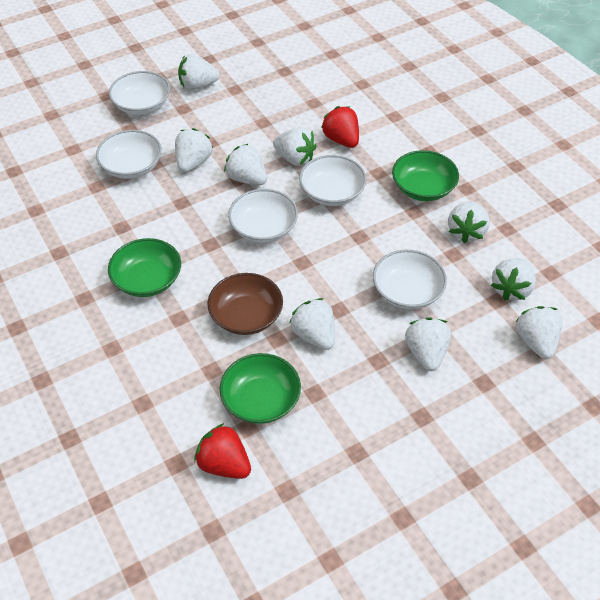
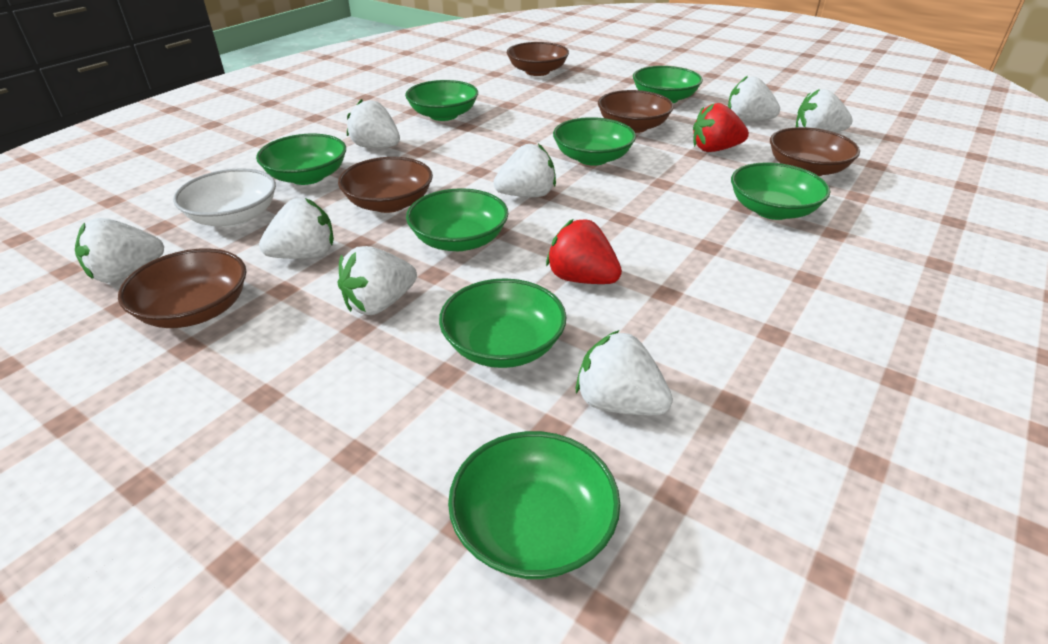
brown bowl: [207,273,283,335] = 1 -> [118,248,246,328] [338,157,433,213] [507,42,569,76] [598,90,674,133] [770,127,860,176] = 5
green bowl: [108,238,181,297] [219,353,301,424] [392,150,459,201] = 3 -> [256,134,346,185] [405,80,478,121] [406,188,508,251] [439,278,567,368] [448,431,620,579] [553,117,636,166] [633,66,703,103] [731,162,830,220] = 8
white bowl: [96,130,162,179] [109,71,170,115] [228,189,298,243] [299,155,366,206] [373,250,447,309] = 5 -> [173,168,276,227] = 1
white strawberry: [175,128,213,172] [178,54,220,90] [224,144,267,185] [273,127,316,166] [289,298,335,350] [405,318,451,371] [448,201,490,243] [491,258,536,301] [515,306,562,359] = 9 -> [75,218,164,283] [259,198,334,259] [338,246,417,315] [347,99,400,148] [493,144,556,197] [576,330,673,415] [728,76,780,121] [796,89,853,132] = 8

